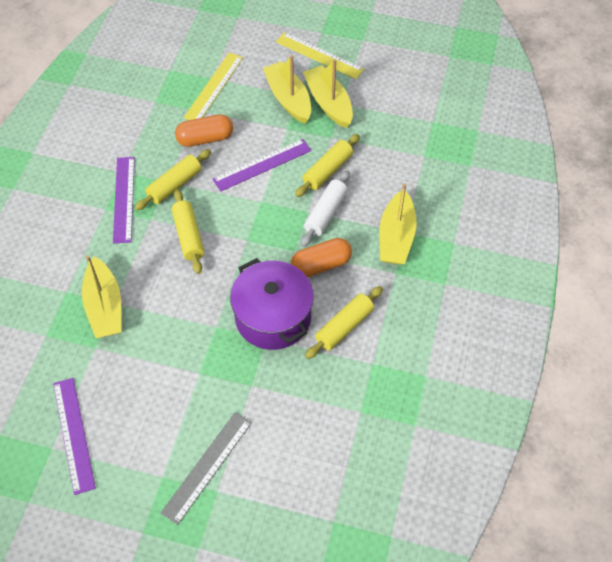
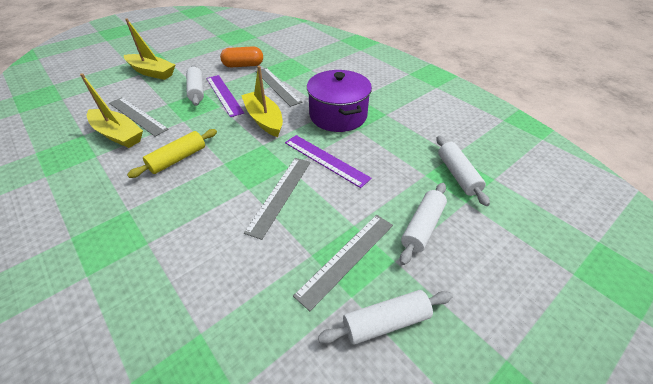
grey ruler: [160,412,252,525] = 1 -> [109,97,169,137] [244,158,311,240] [255,68,302,107] [293,215,393,311] = 4
orange capsule: [175,114,233,147] [291,238,352,277] = 2 -> [220,46,263,68] = 1
purple ruler: [53,378,96,495] [113,157,135,243] [213,139,311,192] = 3 -> [206,75,244,117] [285,135,372,188] = 2
white rolling pin: [301,170,350,247] = 1 -> [186,65,204,106] [318,290,452,345] [400,183,447,265] [437,136,490,206] = 4
yellow boat: [82,255,121,338] [263,55,311,124] [303,59,353,128] [379,183,416,265] = 4 -> [80,73,143,148] [124,19,175,80] [241,66,283,137] = 3
yellow rolling pin: [135,149,211,210] [172,189,204,274] [295,134,360,197] [305,286,383,359] = 4 -> [127,129,217,178] = 1
yellow ruler: [184,52,243,120] [276,32,364,79] = 2 -> none = 0

